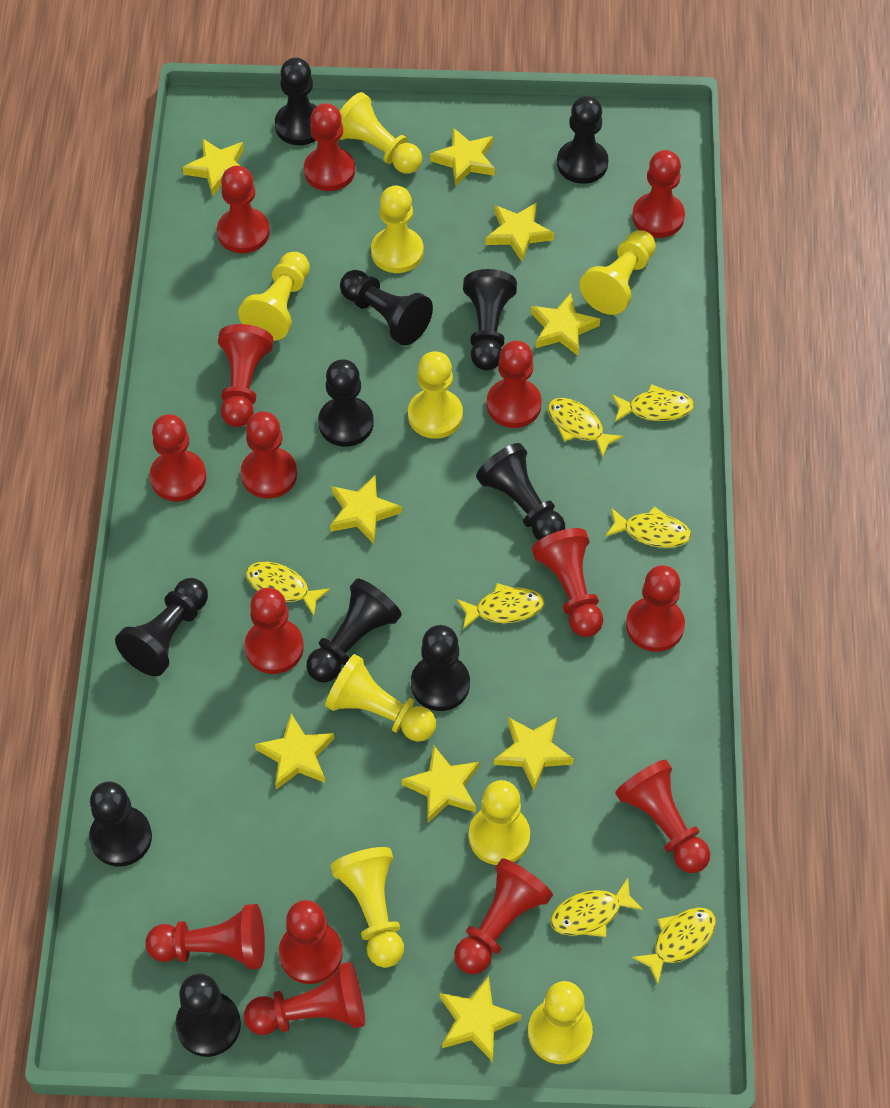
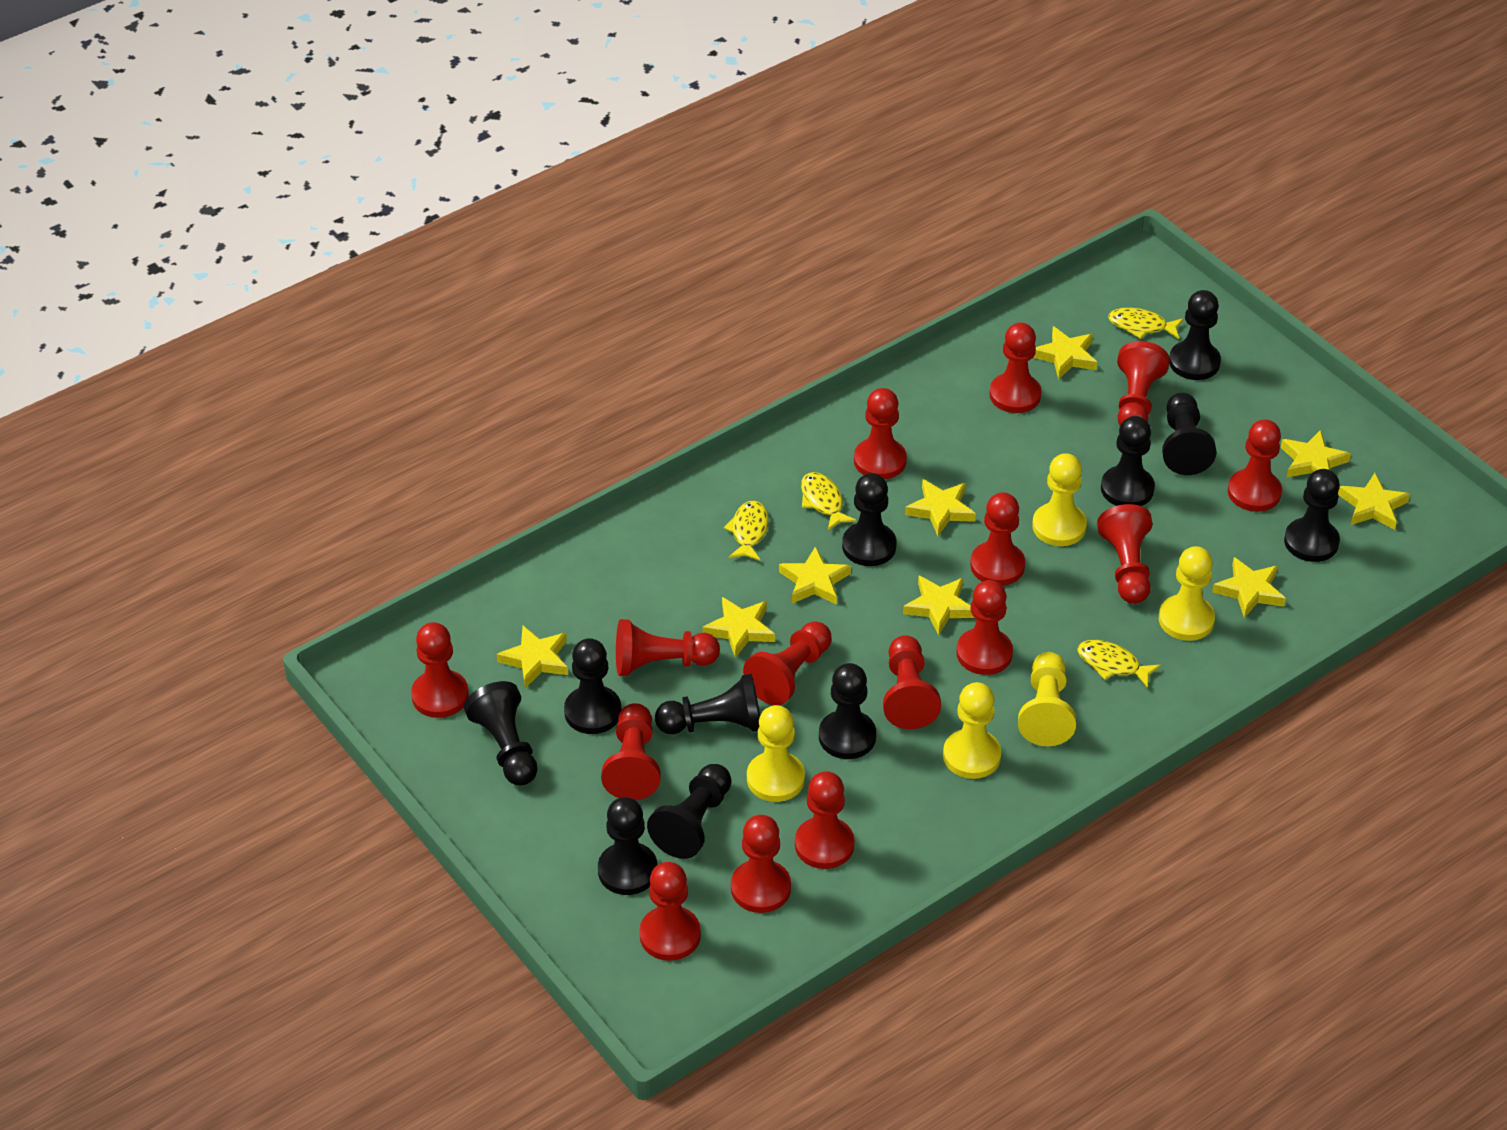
yellow fish: [246,562,330,616] [457,583,544,629] [548,398,624,458] [550,878,644,937] [605,506,691,548] [612,384,694,422] [632,907,716,984] = 7 -> [724,501,769,561] [801,472,857,531] [1077,640,1161,688] [1108,308,1184,339] = 4
yellow pawn: [238,252,310,341] [325,654,436,742] [331,847,404,968] [339,92,422,174] [371,185,423,273] [408,351,463,439] [469,780,530,865] [528,981,593,1064] [580,230,656,315] = 9 -> [747,705,805,802] [943,682,1001,779] [1018,652,1076,746] [1032,453,1087,546] [1159,546,1215,641] = 5

